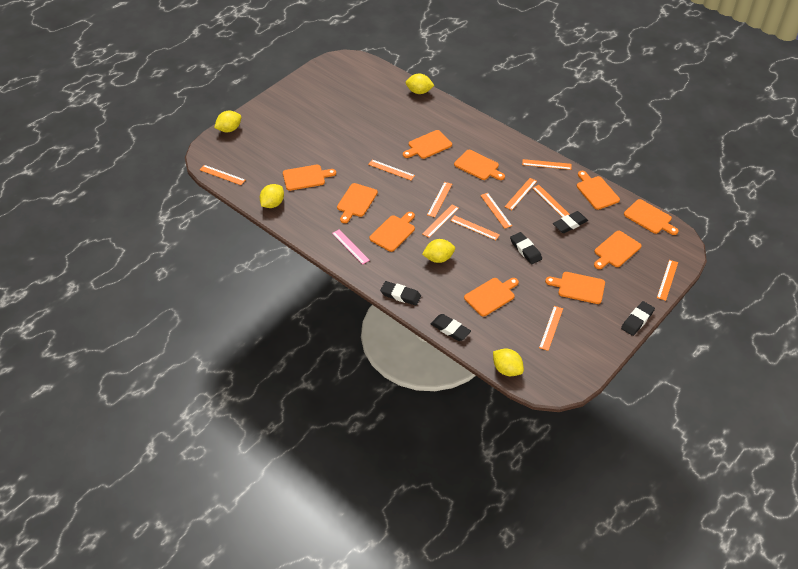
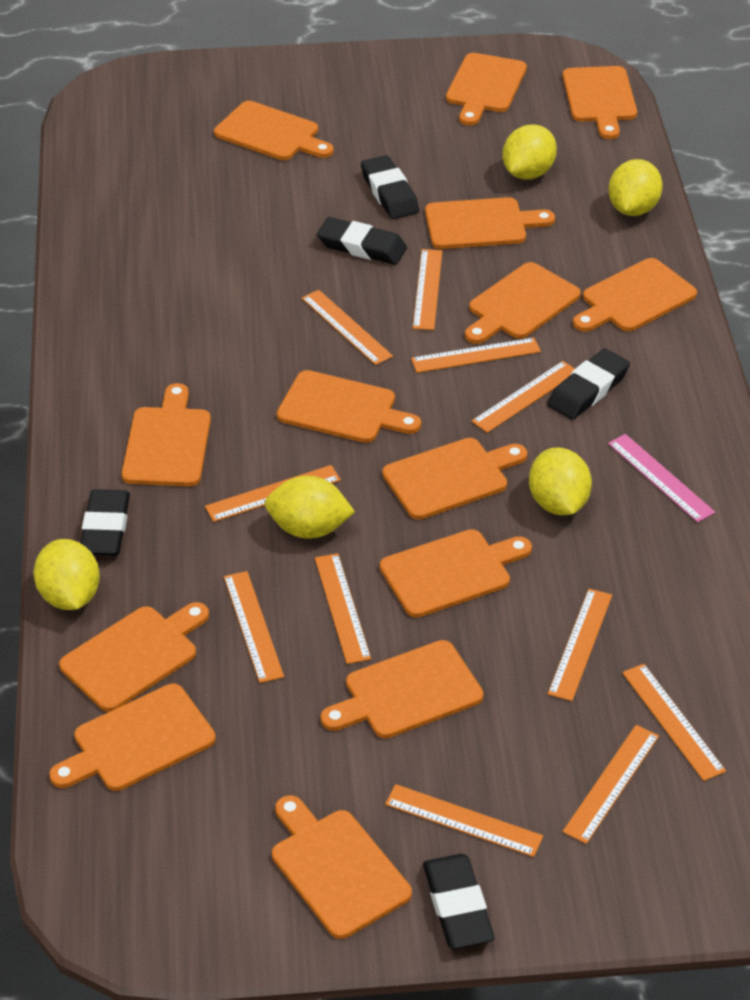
orange cutting board: [283,165,336,191] [337,183,378,223] [369,212,415,252] [403,130,452,159] [454,150,505,180] [464,278,519,316] [545,272,605,304] [577,171,620,210] [594,231,641,269] [624,199,678,235] = 10 -> [49,684,216,791] [59,602,209,712] [122,383,211,486] [214,101,333,160] [272,795,412,939] [277,370,421,443] [321,640,483,738] [380,529,532,618] [382,438,527,520] [425,197,555,249] [446,53,527,125] [465,262,581,344] [563,66,637,139] [573,258,697,332] = 14

